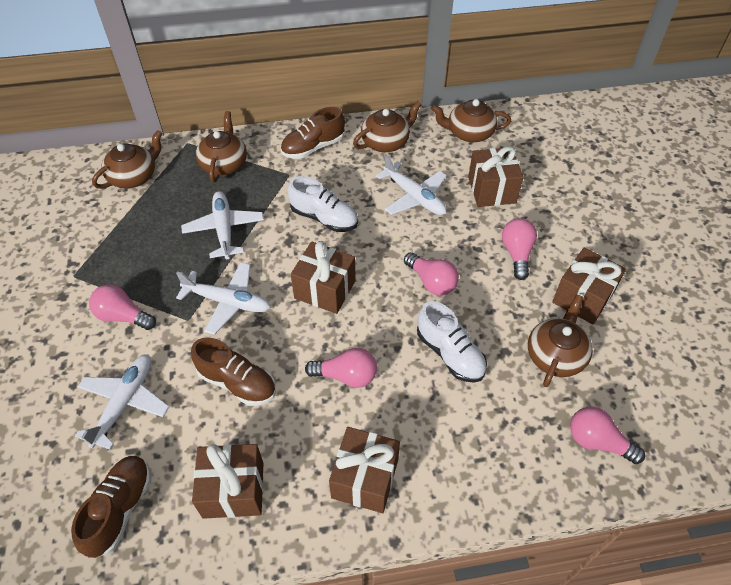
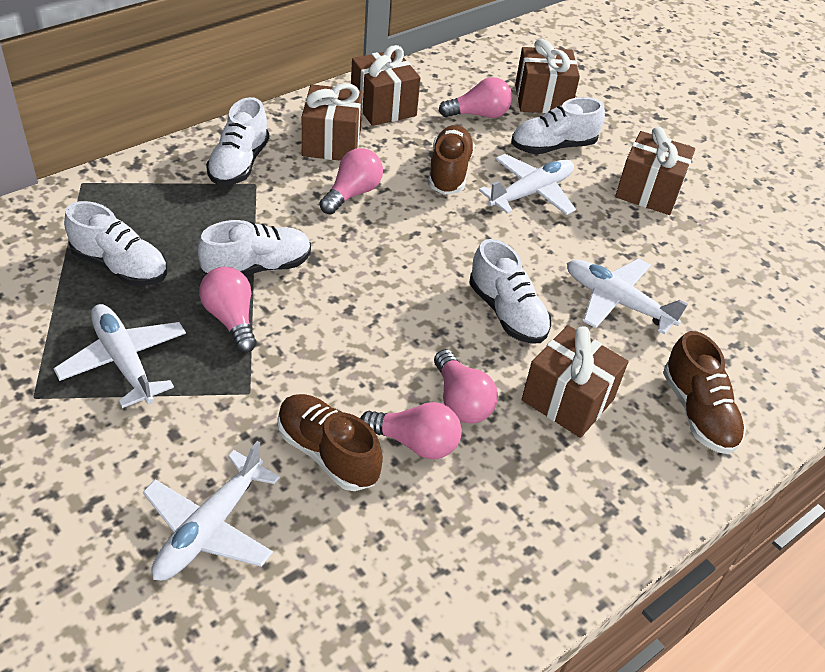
brown teapot: [92,130,163,189] [196,111,247,182] [353,101,422,152] [431,99,511,142] [528,294,593,387] = 5 -> none = 0
white shoe: [288,176,358,232] [417,301,487,383] = 2 -> [64,201,167,286] [198,220,311,276] [206,97,269,185] [469,239,551,344] [511,97,605,154] = 5

